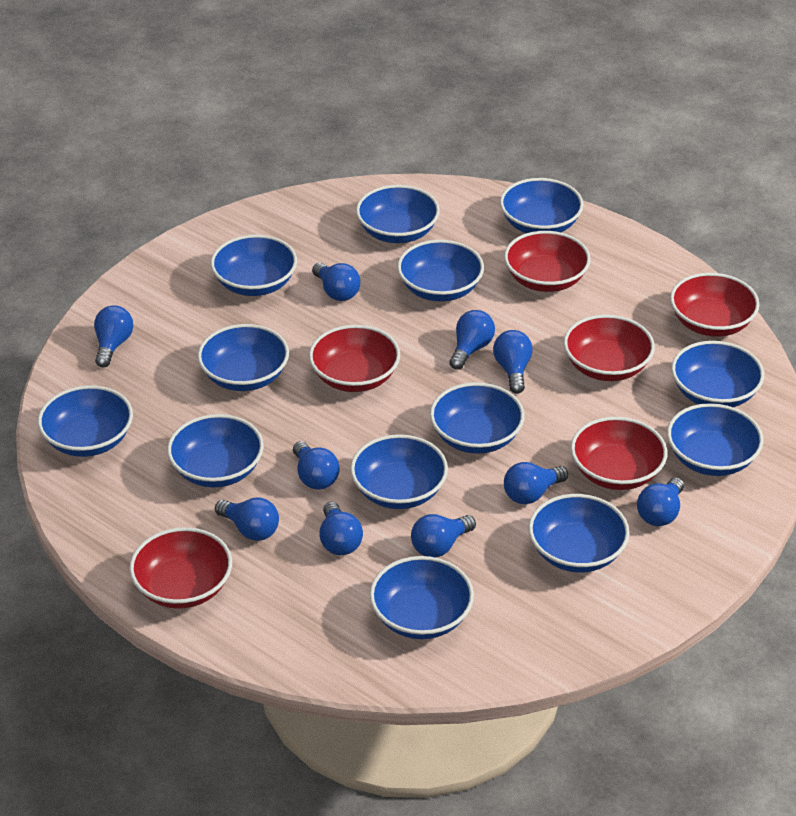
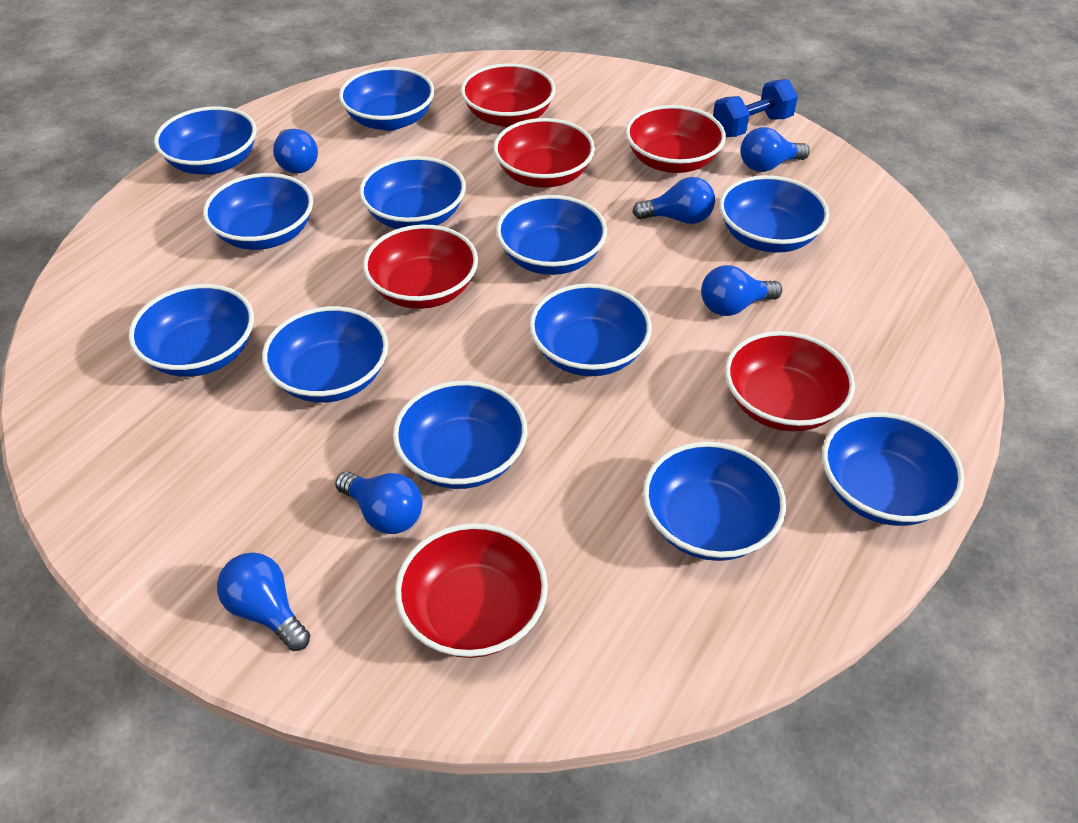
blue bowl: [38,385,133,457] [167,414,264,487] [198,324,289,391] [211,234,297,296] [350,434,448,509] [356,185,440,243] [370,556,474,639] [397,240,484,301] [430,382,525,454] [500,178,584,233] [528,494,630,572] [667,403,764,476] [671,341,764,407] = 13 -> [128,284,254,377] [154,106,257,174] [203,173,313,250] [262,306,388,403] [339,67,435,131] [359,156,466,229] [393,381,527,489] [496,195,607,275] [529,283,652,376] [643,442,786,561] [719,175,829,253] [822,412,964,526] = 12
blue dumbbell: none = 0 -> [713,79,798,137] = 1
blue light bulb: [94,305,133,368] [215,498,279,541] [293,441,340,490] [312,263,360,301] [319,502,363,555] [411,514,476,558] [449,310,495,370] [493,330,533,394] [504,462,568,504] [637,477,684,526] = 10 -> [217,553,310,651] [273,129,318,174] [335,471,423,534] [632,177,715,224] [701,265,782,316] [740,127,810,172] = 6

